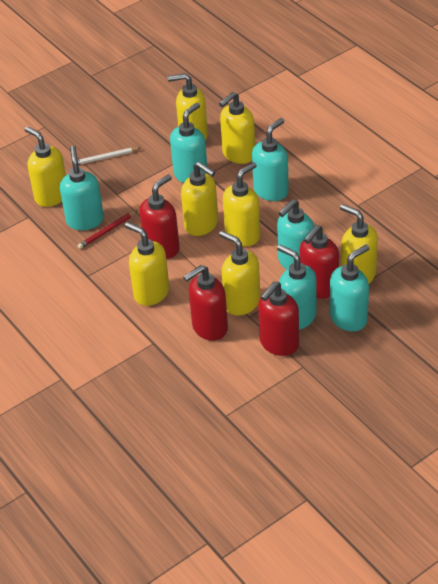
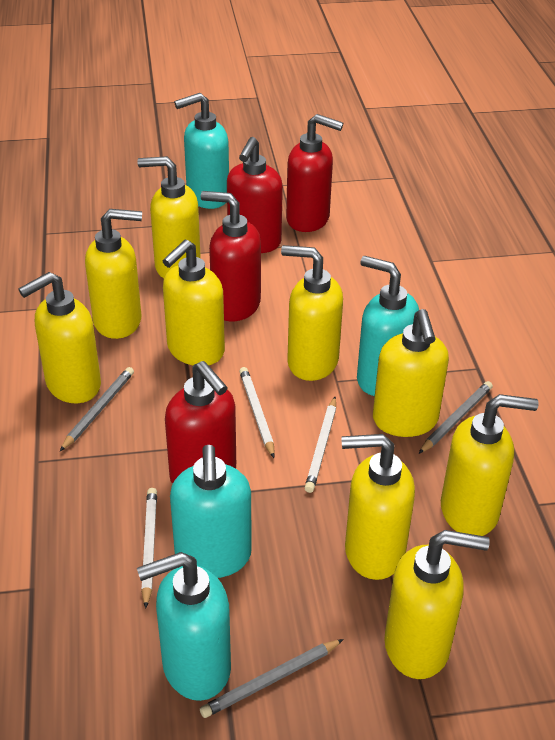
grey pencil: none = 0 -> [60,367,134,451] [200,639,344,718] [419,381,493,454] = 3
red pencil: [77,210,137,249] = 1 -> none = 0
turquoise soap dispenser: [60,146,104,230] [170,102,207,183] [252,118,289,201] [277,199,314,269] [277,244,317,330] [330,245,369,332] = 6 -> [137,552,231,701] [170,445,251,578] [174,93,229,209] [357,256,419,396] = 4
white pencil: [78,147,140,165] = 1 -> [141,488,157,609] [239,367,275,458] [305,397,336,493] = 3
yellow soap dispenser: [24,126,66,207] [125,222,169,306] [168,73,208,141] [181,162,218,236] [219,92,255,164] [219,231,260,316] [223,162,260,246] [340,204,378,283] = 8 -> [18,272,101,403] [85,209,142,339] [137,156,201,278] [162,240,225,366] [281,245,343,381] [342,434,415,580] [373,309,449,437] [384,530,490,679] [441,394,539,536] = 9

